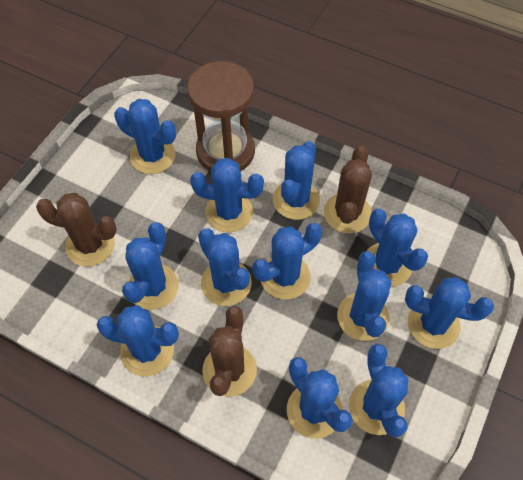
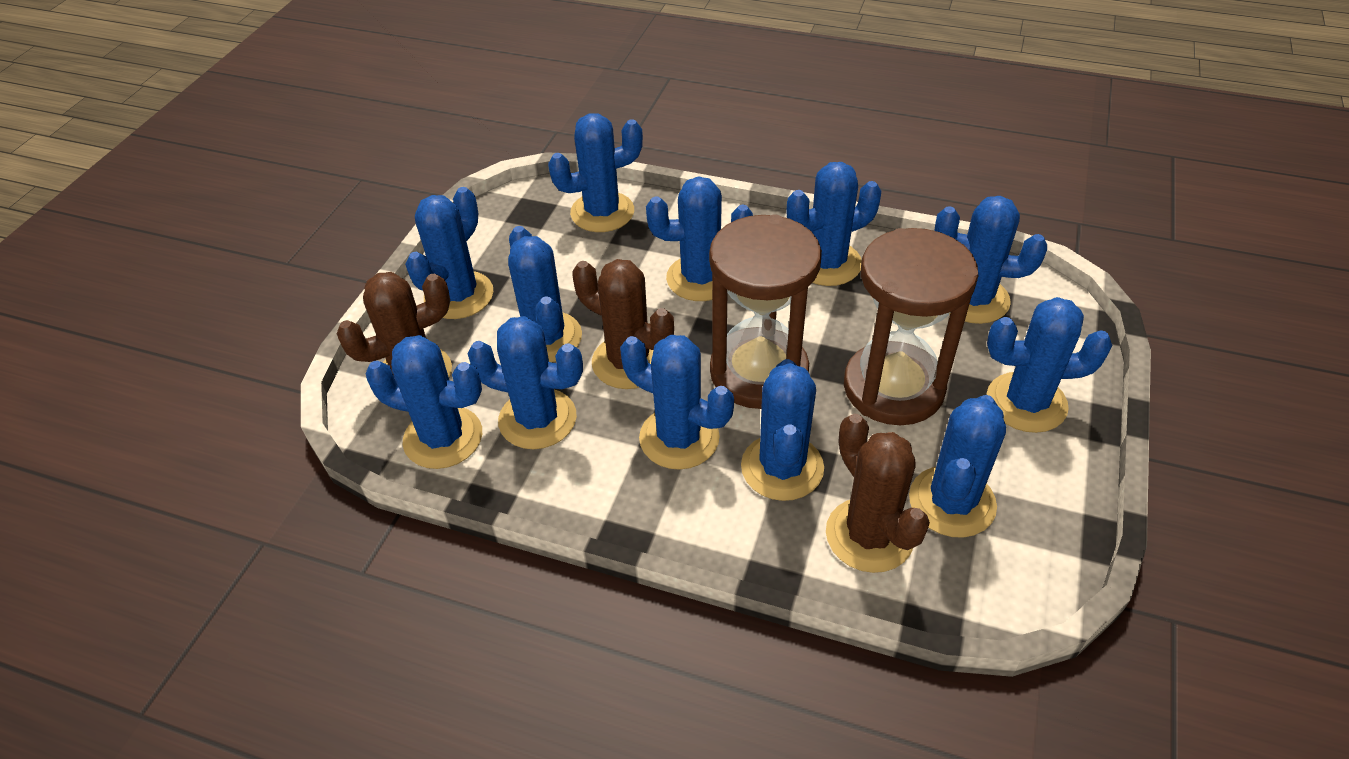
brown hourglass: [187,61,255,172] = 1 -> [709,214,822,409] [844,228,978,425] = 2

